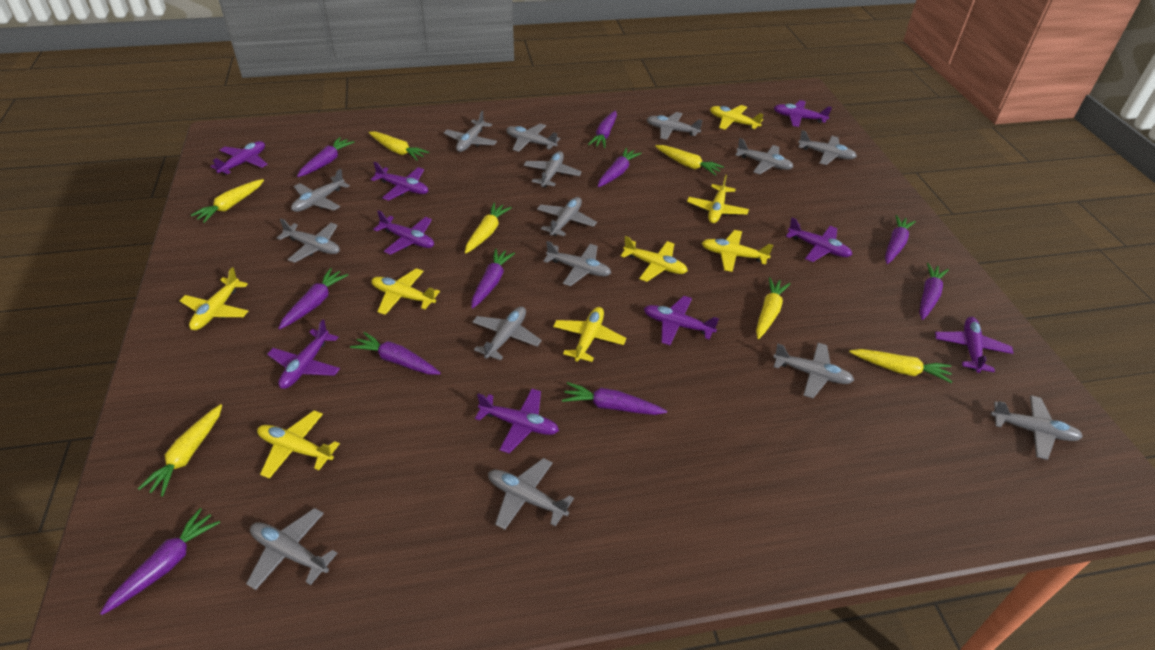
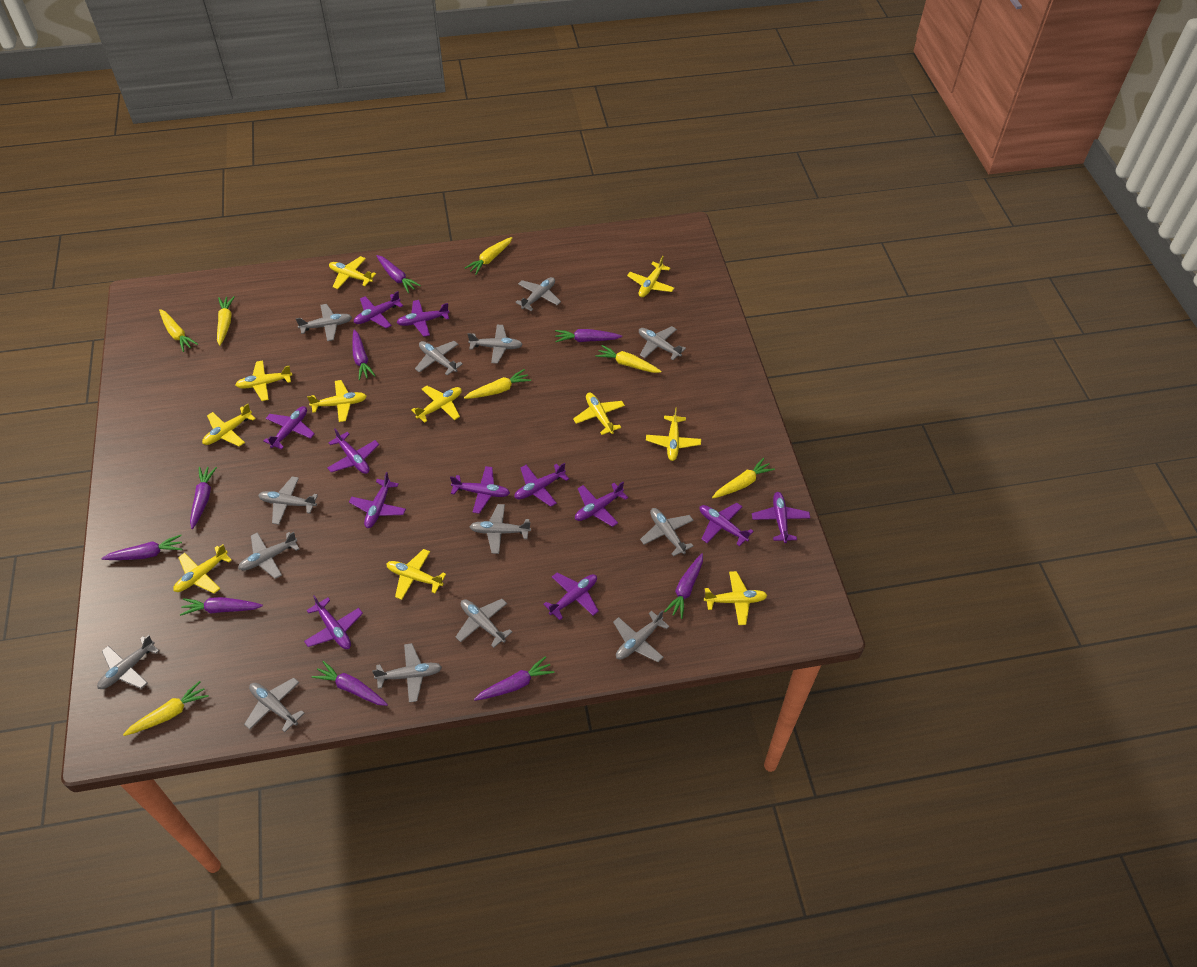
grey plane: [246,508,337,590] [277,218,340,263] [291,169,350,212] [444,111,497,152] [472,306,542,361] [488,458,574,530] [506,123,560,152] [524,151,581,187] [537,197,597,236] [543,241,611,286] [647,112,703,140] [735,138,793,174] [773,343,854,398] [798,130,857,165] [991,395,1083,460] = 15 -> [97,635,159,689] [238,532,299,579] [244,678,304,732] [258,476,318,525] [296,304,352,341] [372,643,442,703] [415,341,463,376] [456,599,512,648] [468,325,523,364] [470,504,531,554] [515,277,561,311] [613,610,670,662] [639,326,686,360] [640,508,694,557] = 14
purple carrot: [100,508,220,615] [278,268,348,329] [297,137,354,177] [350,332,441,375] [471,248,515,308] [562,382,667,415] [588,111,617,148] [598,148,642,187] [885,215,916,264] [919,263,949,320] = 10 -> [101,535,183,560] [180,597,263,616] [190,467,217,529] [312,661,388,706] [352,329,375,380] [376,255,421,293] [474,656,554,701] [555,329,622,342] [664,553,703,619] = 9
purple plane: [210,141,267,175] [267,320,340,389] [370,162,428,201] [373,210,434,255] [475,389,559,453] [644,296,719,345] [774,100,832,127] [786,218,852,262] [935,317,1013,373] = 9 -> [263,406,315,450] [304,595,363,649] [327,428,379,474] [349,472,406,528] [354,291,403,328] [397,300,449,337] [450,466,510,514] [514,463,569,507] [543,572,599,620] [575,482,628,527] [700,503,754,546] [752,492,810,543] = 12
yellow plane: [180,267,248,330] [257,410,340,479] [371,268,440,315] [553,307,626,362] [621,236,688,282] [687,175,749,223] [702,230,773,272] [710,105,764,130] = 8 -> [173,544,232,593] [202,404,256,447] [236,360,292,401] [307,380,367,422] [329,256,376,289] [386,549,446,600] [411,386,462,423] [573,393,625,435] [627,256,674,297] [646,407,701,461] [704,571,767,625] = 11

